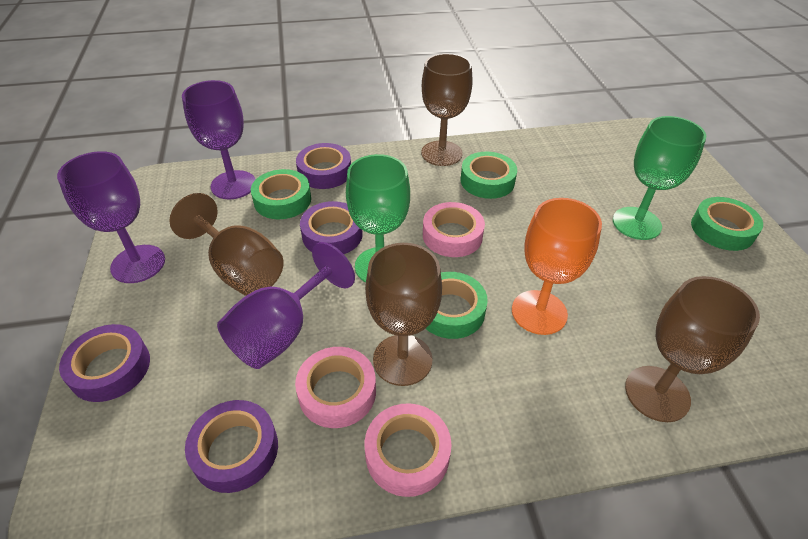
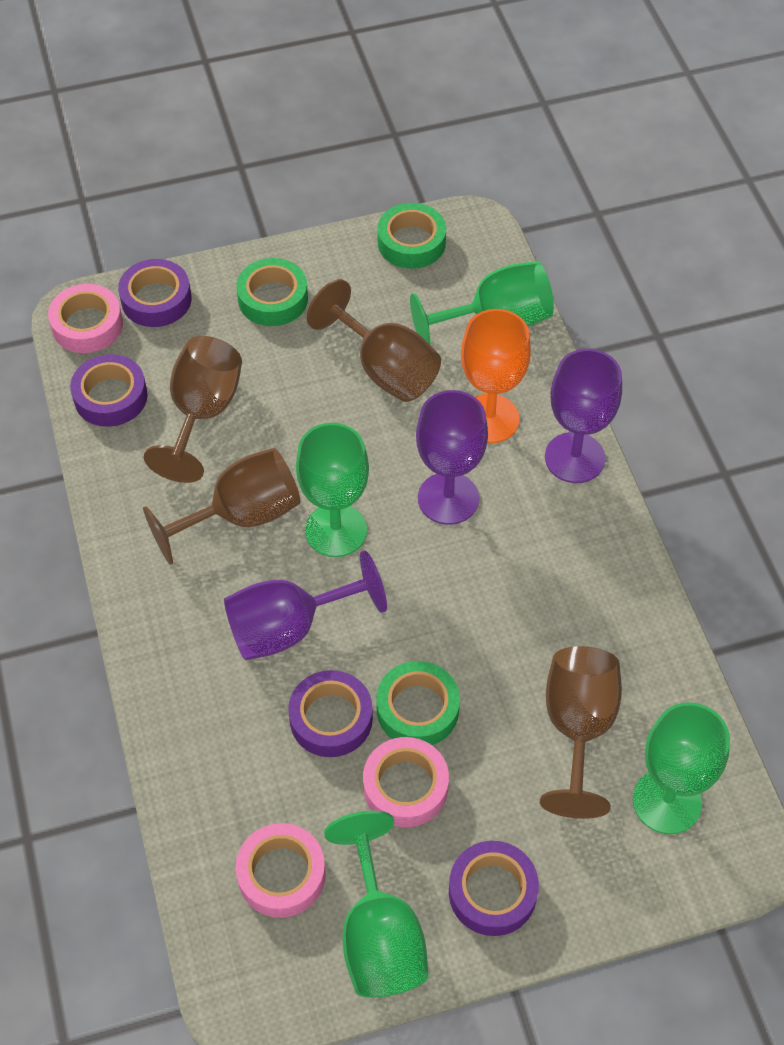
green goblet: [346,154,410,283] [613,116,706,240] = 2 -> [296,423,369,557] [324,811,429,998] [410,261,554,344] [633,702,730,834] = 4
green tape: [251,169,311,219] [425,272,488,339] [461,152,517,199] [691,197,763,251] = 4 -> [236,258,308,326] [376,661,460,745] [377,203,446,269] = 3

